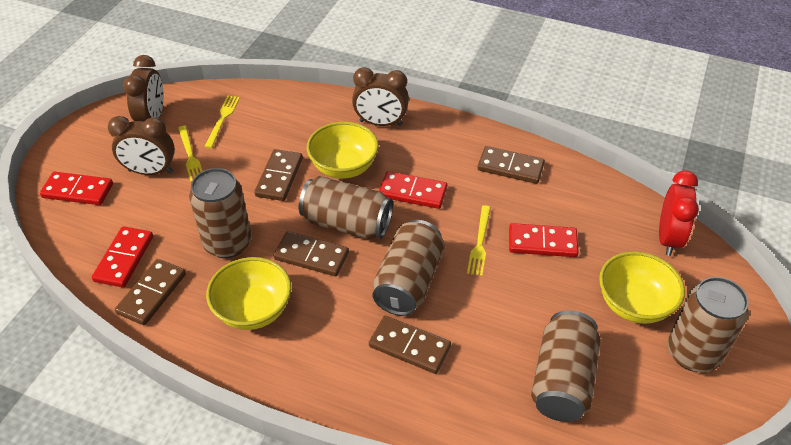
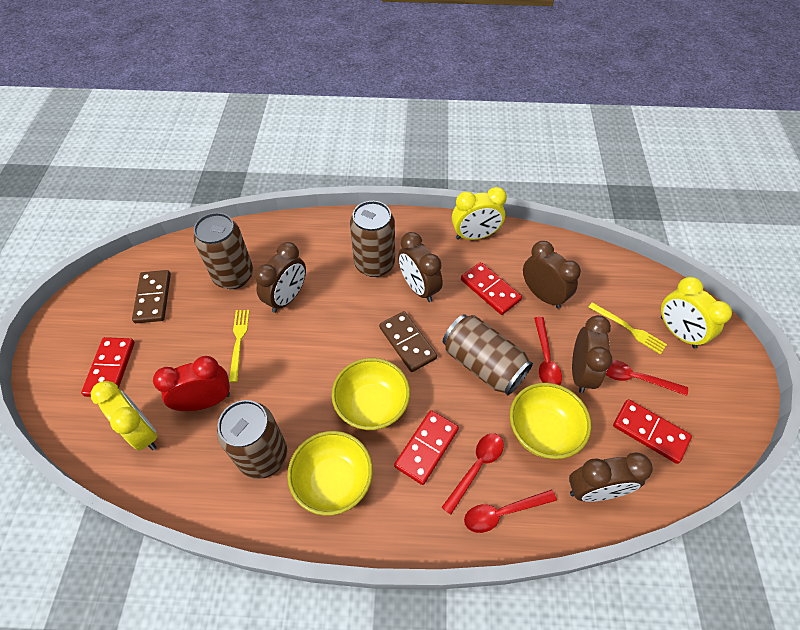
brown can: [189,168,251,258] [299,176,393,239] [373,220,445,316] [531,310,601,422] [667,277,749,372] = 5 -> [193,213,253,289] [217,400,287,479] [350,201,395,277] [443,314,533,395] = 4
brown clock: [108,116,175,175] [123,55,164,122] [352,67,409,126] = 3 -> [255,242,306,313] [398,232,443,302] [523,241,581,309] [569,452,653,502] [572,315,612,393] = 5
brown domino: [115,259,186,325] [254,149,303,201] [273,231,349,276] [369,316,451,374] [477,146,545,184] = 5 -> [132,270,171,323] [379,311,437,372] = 2
red spoon: none = 0 -> [441,433,504,515] [464,489,557,533] [534,317,562,385] [606,360,688,396] = 4
yellow clock: none = 0 -> [91,381,158,451] [452,187,507,240] [661,277,732,348] = 3
yellow fork: [178,126,202,182] [204,96,240,148] [467,205,491,276] = 3 -> [229,310,250,382] [588,302,667,354] = 2

